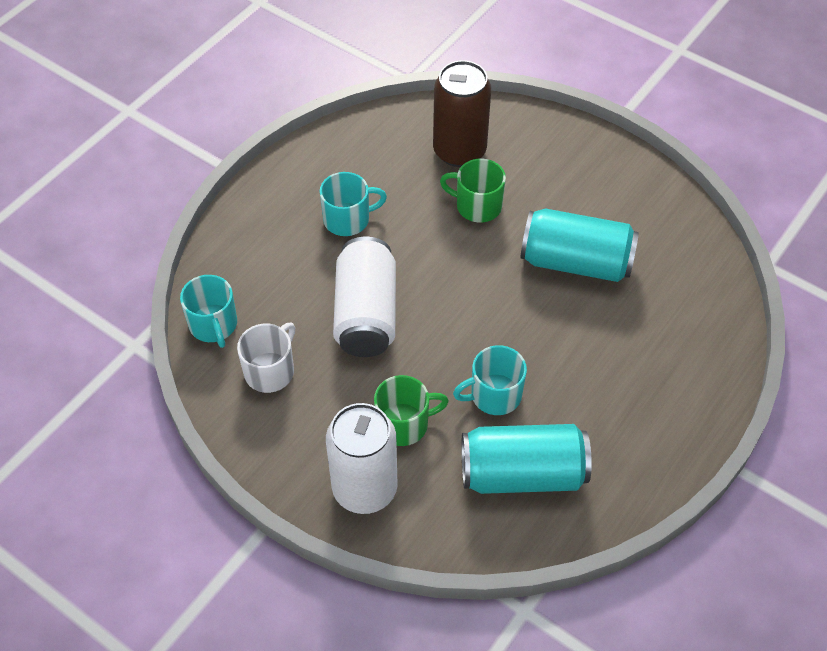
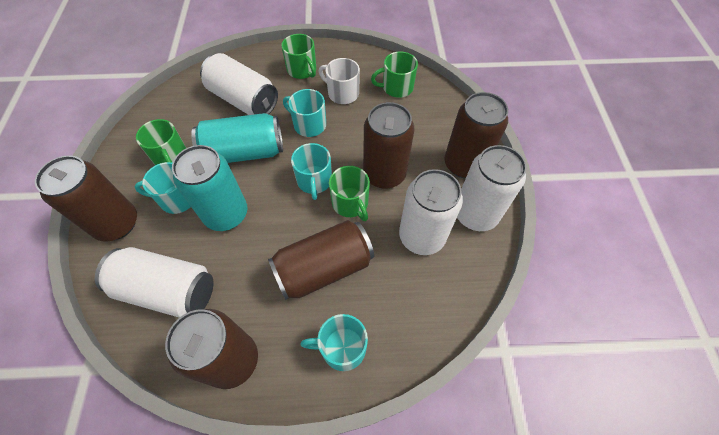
brown can: [433,60,491,167] = 1 -> [35,155,137,242] [165,309,258,389] [268,220,374,300] [363,102,415,189] [445,92,508,179] = 5
green mug: [374,375,449,446] [440,159,506,222] = 2 -> [136,119,186,165] [281,34,316,79] [329,166,370,221] [371,51,418,98] = 4
turquoise mug: [180,275,237,348] [319,172,387,236] [453,345,527,415] = 3 -> [135,162,191,214] [283,89,326,137] [291,143,332,200] [301,314,368,371] = 4
white can: [326,403,398,514] [333,237,396,357] = 2 -> [95,247,214,318] [200,53,278,115] [399,169,463,255] [457,145,527,231] = 4

